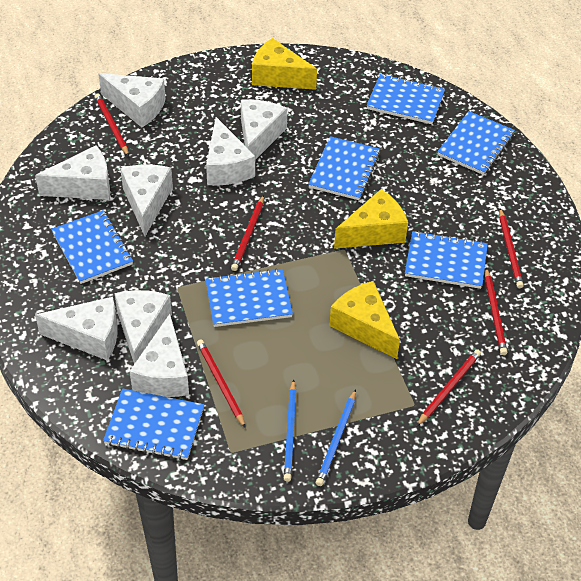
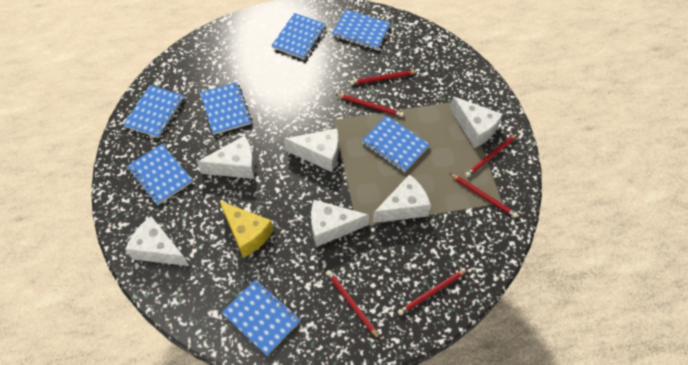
blue pencil: [284,379,297,482] [316,389,356,486] = 2 -> none = 0
white cheese: [35,145,110,200] [35,297,118,361] [98,73,166,127] [115,290,172,364] [120,165,173,236] [129,314,189,397] [206,117,255,185] [241,99,287,160] = 8 -> [125,216,189,266] [197,135,255,179] [284,129,339,172] [311,200,369,247] [373,175,431,223] [450,96,503,148] = 6
yellow cheese: [252,38,317,90] [329,281,400,359] [334,189,408,249] = 3 -> [220,201,273,258] = 1

